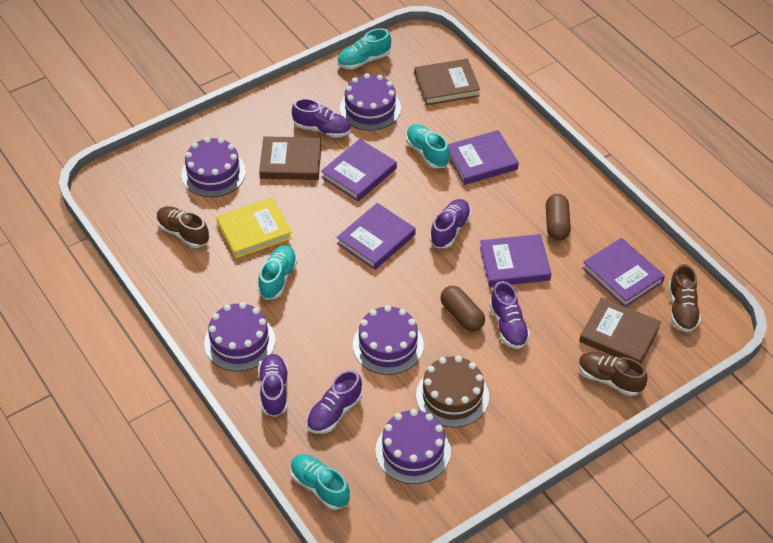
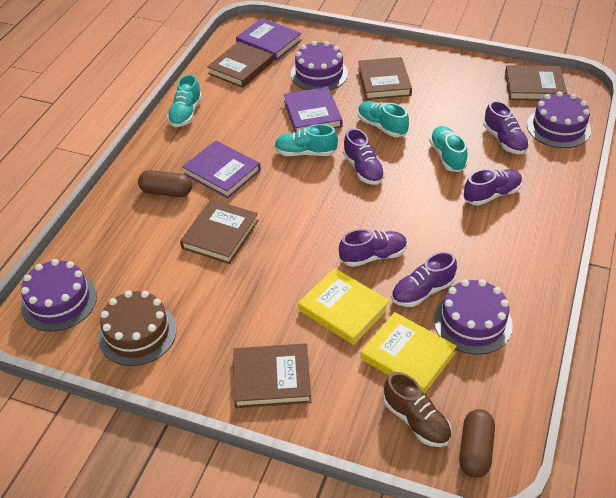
brown book: [259,136,322,180] [415,59,480,105] [579,297,661,364] = 3 -> [180,199,259,264] [207,41,274,88] [234,343,311,408] [358,57,412,100] [505,65,567,101] = 5
brown shoe: [156,206,209,248] [578,352,648,396] [669,264,701,333] = 3 -> [384,372,451,447] = 1
purple book: [321,139,397,201] [337,203,416,270] [448,130,519,185] [480,234,552,287] [582,238,665,307] = 5 -> [182,140,261,198] [236,18,302,61] [284,87,342,133] = 3
purple cake: [181,137,246,197] [204,302,276,371] [340,73,401,131] [353,305,424,375] [375,409,451,484] = 5 -> [21,259,97,332] [291,41,348,90] [434,279,513,355] [527,91,591,148] = 4
yellow book: [217,197,292,258] = 1 -> [298,268,390,345] [361,312,457,393] = 2

